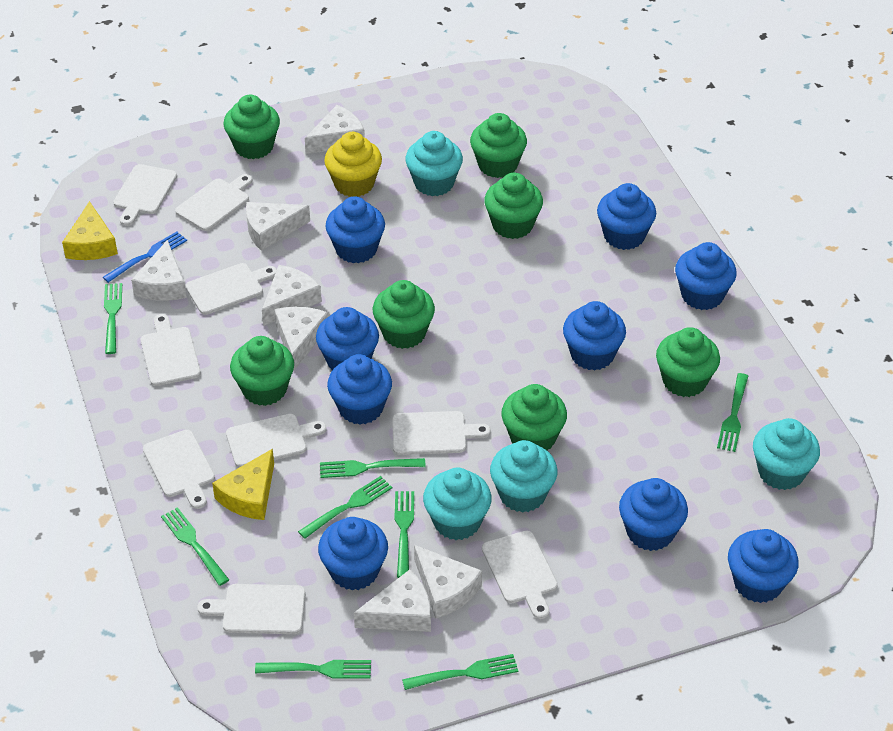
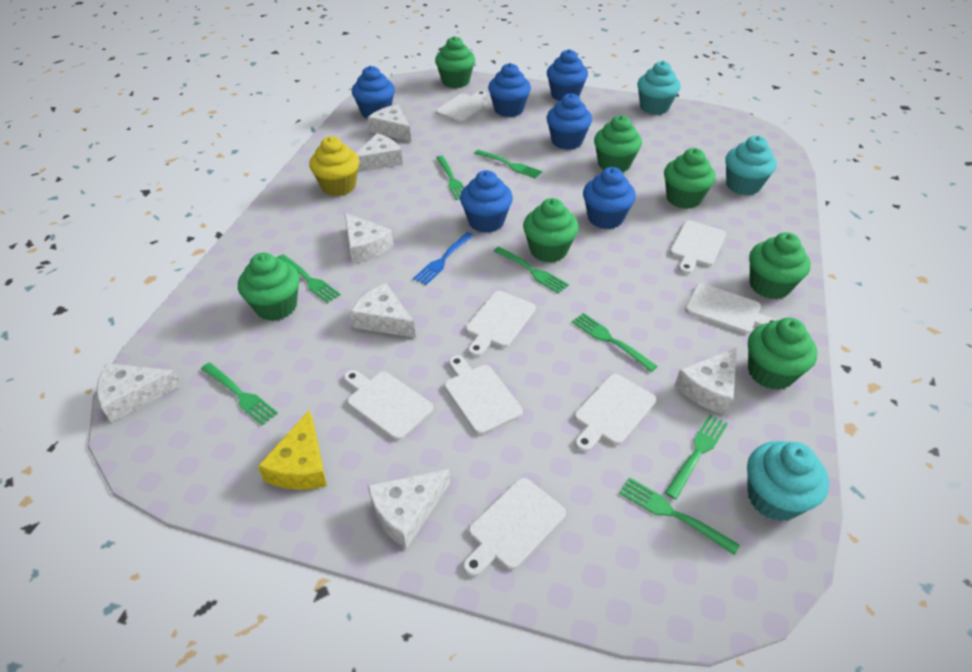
blue cupcake: [316,307,379,370] [318,517,388,590] [325,196,385,263] [327,354,392,425] [563,301,626,371] [597,183,656,250] [619,478,688,551] [675,242,737,310] [728,529,799,603] = 9 -> [352,66,395,119] [460,170,513,233] [488,63,531,117] [547,49,588,101] [547,93,592,150] [583,167,636,229] = 6
turquoise cupcake: [405,131,463,196] [423,468,491,540] [490,440,558,513] [753,418,820,490] = 4 -> [637,61,680,115] [725,136,777,195] [747,441,829,521] = 3
white cutting board: [113,164,177,226] [141,314,201,386] [143,430,215,509] [175,174,253,231] [185,263,277,315] [197,584,306,634] [226,414,326,467] [392,411,491,455] [482,530,558,619] = 9 -> [344,370,433,440] [436,90,487,123] [444,355,523,435] [463,478,566,577] [466,291,536,357] [574,374,656,452] [670,221,726,274] [685,283,777,334] = 8
yellow cheese: [62,201,118,260] [212,449,274,520] = 2 -> [258,410,327,490] = 1

